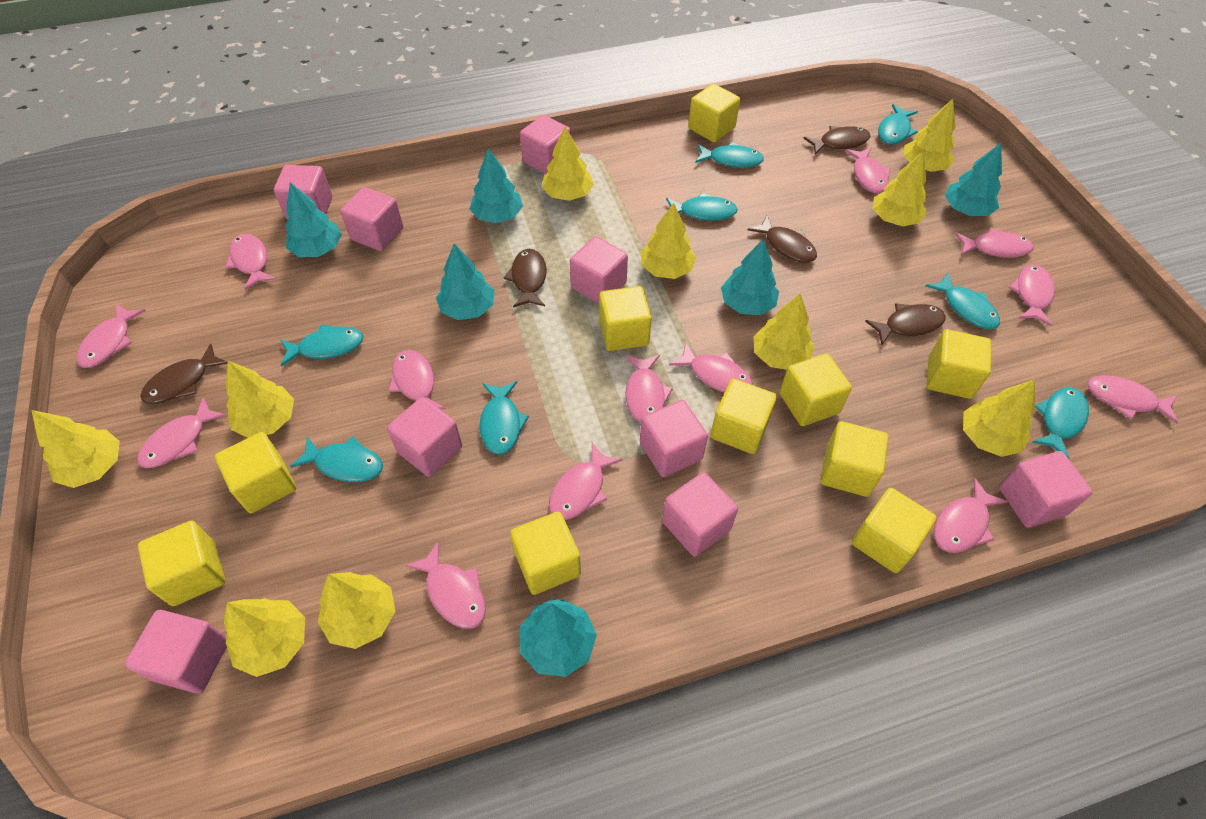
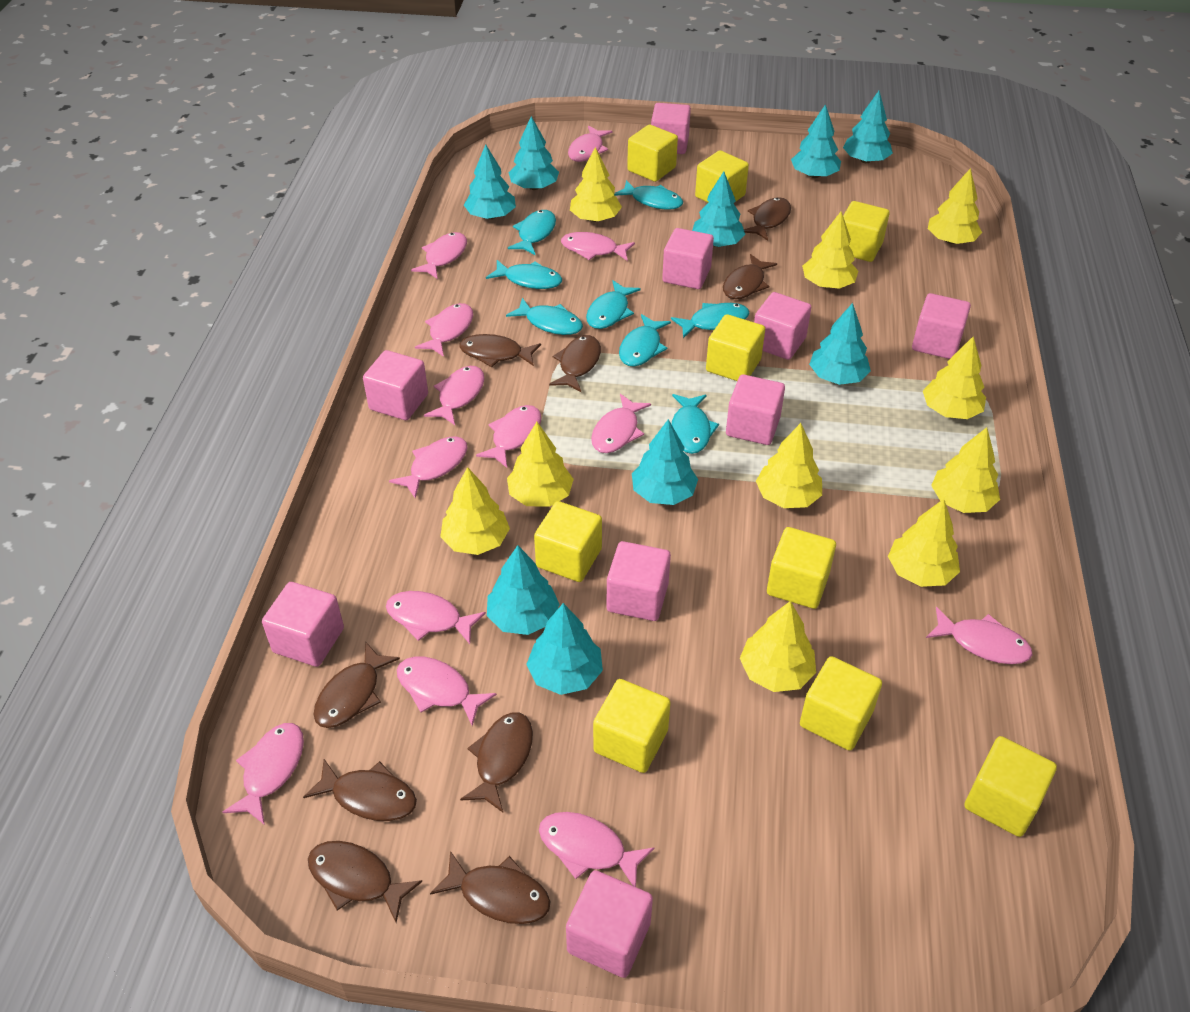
brown fish: [140,344,228,404] [504,249,547,308] [748,216,817,263] [803,126,870,155] [865,303,946,345] = 5 -> [303,759,417,821] [308,841,422,923] [313,641,400,728] [430,851,551,924] [459,334,541,367] [460,712,533,812] [549,335,601,392] [723,254,777,299] [744,197,791,241] = 9
turquoise tree: [285,182,342,257] [436,244,494,320] [469,148,523,223] [520,599,597,677] [721,240,779,315] [945,143,1002,216] = 6 -> [464,144,516,219] [487,545,560,635] [509,116,559,190] [526,603,603,695] [632,419,698,505] [692,171,745,247] [791,104,841,178] [809,303,871,385] [843,91,893,163] = 9
yellow cube: [138,521,225,606] [215,432,296,513] [510,512,581,595] [599,286,652,351] [688,84,740,142] [711,379,777,454] [779,354,852,426] [820,421,889,497] [852,488,937,573] [926,329,991,399] = 10 -> [534,501,602,582] [593,679,671,773] [627,124,678,182] [695,151,749,203] [706,314,765,381] [767,527,836,609] [800,656,882,751] [843,201,890,262] [965,736,1057,837] = 9

